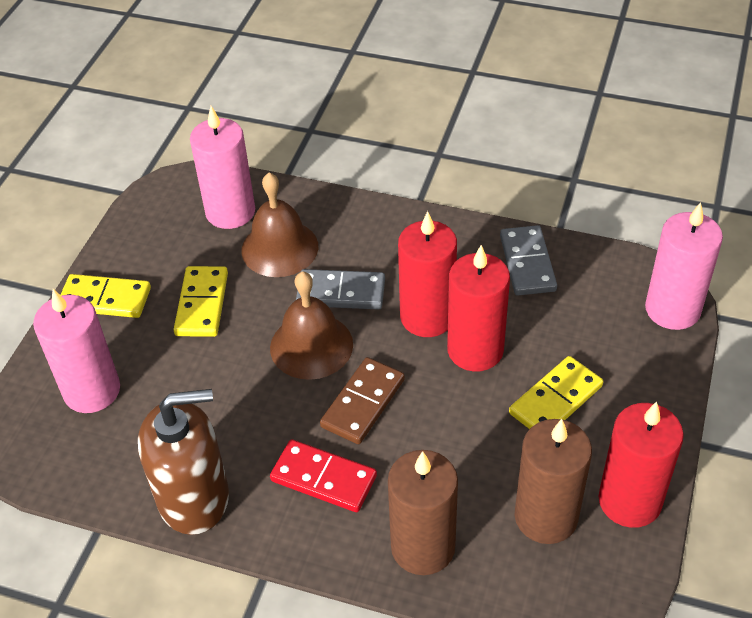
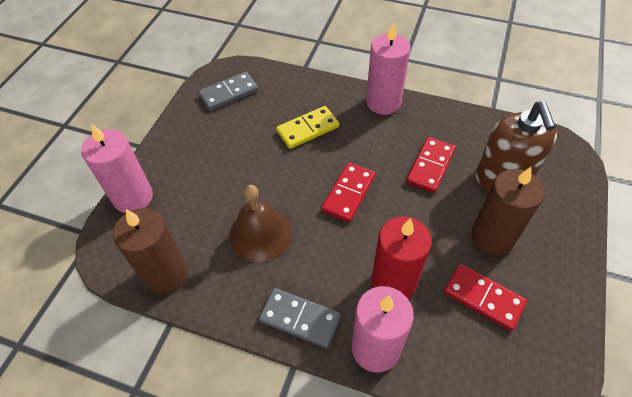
brown bell: [241,173,318,277] [270,271,353,380] = 2 -> [229,185,292,262] = 1
brown domino: [320,357,405,444] = 1 -> none = 0
red candle: [398,211,457,337] [447,245,510,372] [598,401,684,528] = 3 -> [372,216,432,299] = 1
red domino: [270,439,377,512] = 1 -> [321,162,375,222] [406,137,455,193] [444,264,527,331] = 3
yellow domino: [61,274,151,318] [173,266,228,337] [509,356,603,429] = 3 -> [276,106,339,149] = 1

